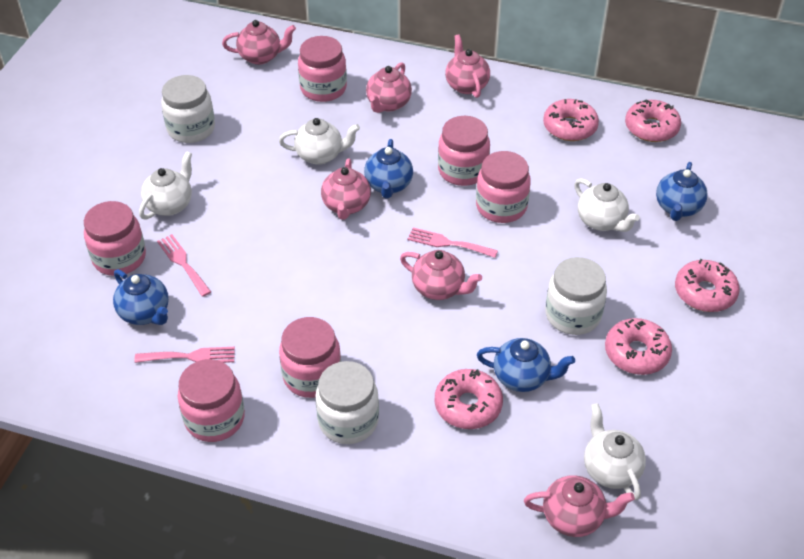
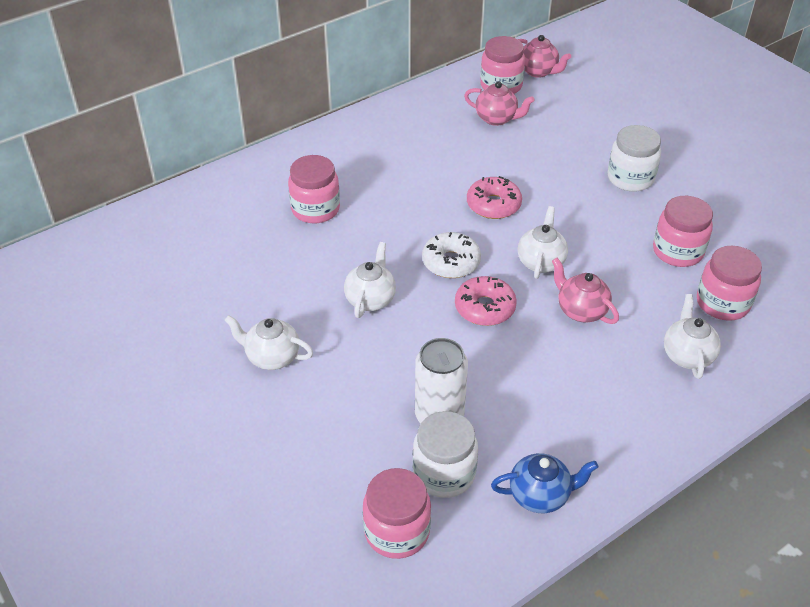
blue teapot: [113,269,169,325] [364,139,413,199] [477,338,575,392] [656,162,708,221] = 4 -> [491,453,598,513] = 1
pink donut: [435,369,503,429] [543,99,599,141] [605,318,672,375] [625,99,681,142] [675,259,740,312] = 5 -> [455,276,517,326] [467,176,522,219] = 2
pink fork: [135,347,235,363] [157,234,211,297] [408,228,498,258] = 3 -> none = 0
pink jar: [84,201,146,276] [178,359,245,442] [279,317,341,398] [298,36,347,102] [438,116,490,186] [476,151,531,223] = 6 -> [288,155,340,224] [363,468,431,559] [480,36,525,94] [653,196,713,267] [697,246,762,321] = 5
pink teapot: [222,20,296,65] [321,158,371,220] [366,62,412,113] [400,250,482,300] [445,34,490,98] [524,475,635,537] = 6 -> [464,81,535,126] [518,35,571,78] [552,258,619,324] = 3
white can: none = 0 -> [415,338,468,423] = 1
white donut: none = 0 -> [422,232,481,278] = 1
white jar: [161,75,215,143] [315,361,379,444] [545,257,607,335] = 3 -> [413,411,478,498] [607,125,661,192] = 2

